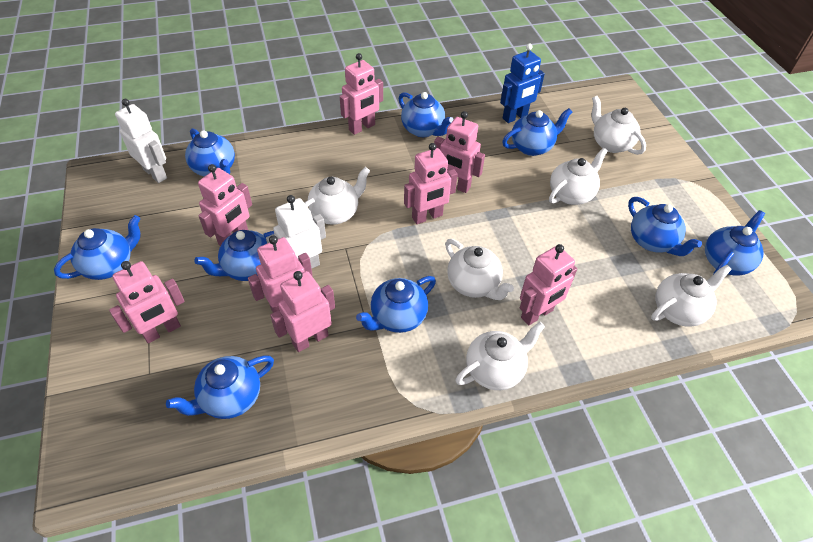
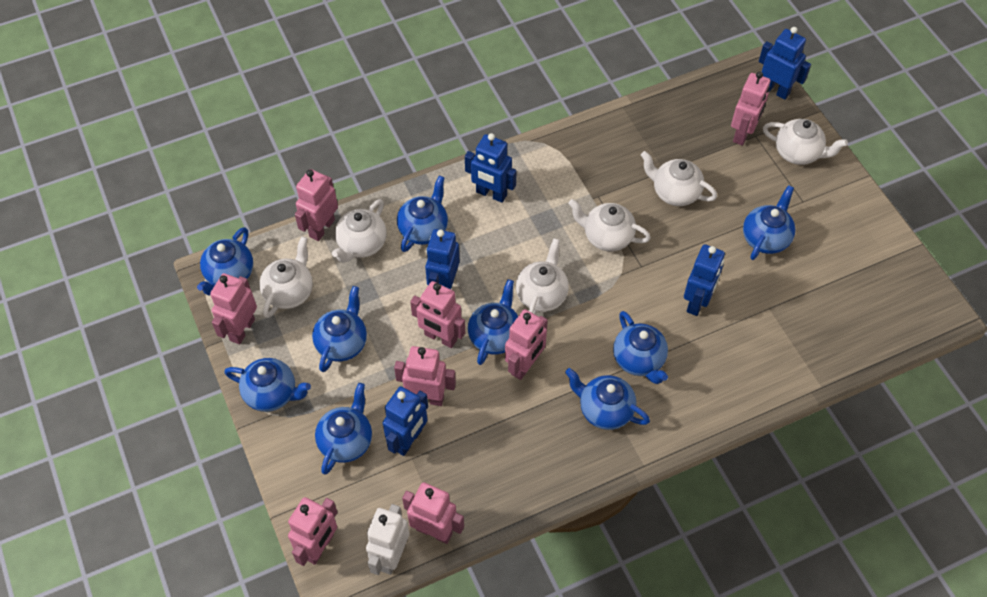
blue robot: [500,43,545,123] = 1 -> [383,386,428,456] [425,229,460,289] [465,133,516,203] [684,244,725,316] [759,27,811,100] = 5
white robot: [115,99,167,183] [266,195,326,268] = 2 -> [366,504,409,575] = 1

